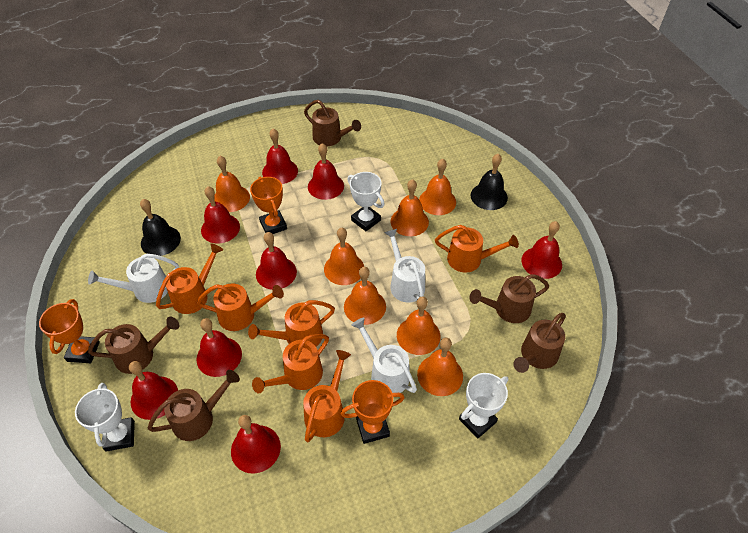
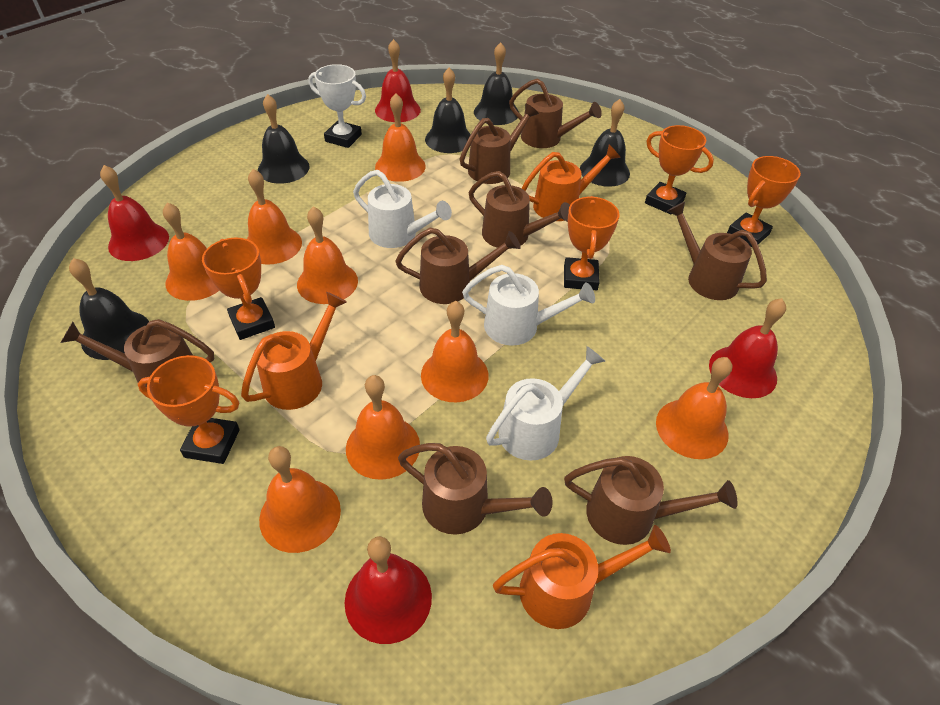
black bell: [140,199,181,256] [471,154,508,210] = 2 -> [69,258,149,360] [258,94,310,184] [425,68,471,153] [474,42,519,125] [580,99,630,187] = 5
brown watering can: [88,317,179,374] [148,370,240,441] [304,100,361,146] [469,274,549,323] [513,313,566,373] = 5 -> [61,319,214,388] [395,228,521,304] [398,443,553,535] [460,104,539,184] [469,171,570,249] [509,78,602,148] [564,456,737,545] [667,202,767,300] = 8
orange bell: [214,156,250,212] [324,228,364,285] [344,267,386,325] [391,179,429,236] [397,297,440,355] [417,338,463,396] [419,159,456,215] = 7 -> [163,202,219,301] [247,169,302,265] [259,446,341,553] [297,206,358,304] [346,375,420,480] [375,93,426,182] [421,301,489,402] [656,357,732,459] = 8
orange trophy: [39,299,100,363] [250,177,287,234] [341,380,405,444] = 3 -> [138,355,240,464] [202,238,275,340] [564,196,620,290] [645,125,714,214] [727,156,801,247] = 5
orange watering can: [156,243,223,314] [197,283,284,331] [248,300,335,347] [252,334,329,393] [303,350,351,442] [435,225,519,273] = 6 -> [241,292,347,410] [493,525,671,629] [521,145,621,221] = 3
red bell: [129,361,178,420] [197,318,242,377] [201,186,240,243] [231,415,281,474] [256,232,297,290] [262,128,298,184] [308,143,344,200] [521,221,562,279] = 8 -> [100,165,169,261] [345,536,432,644] [375,39,421,122] [709,298,786,398] = 4
white trophy: [75,383,135,452] [347,172,385,231] [459,373,508,438] = 3 -> [308,64,366,148] = 1

